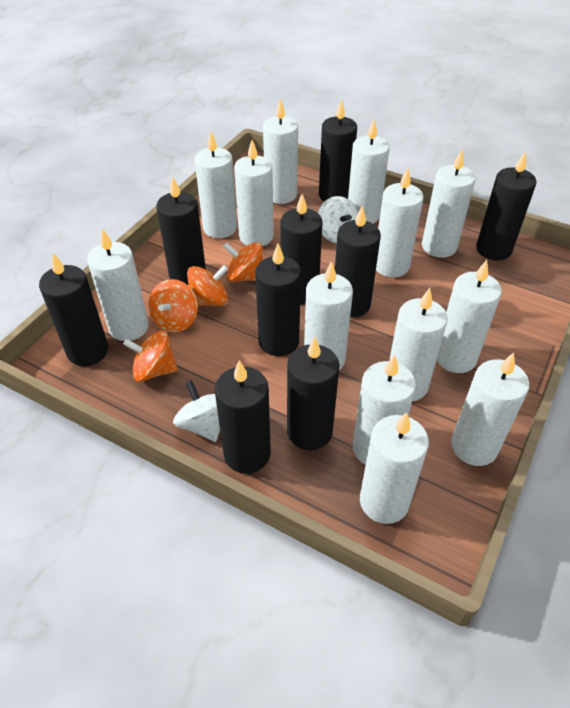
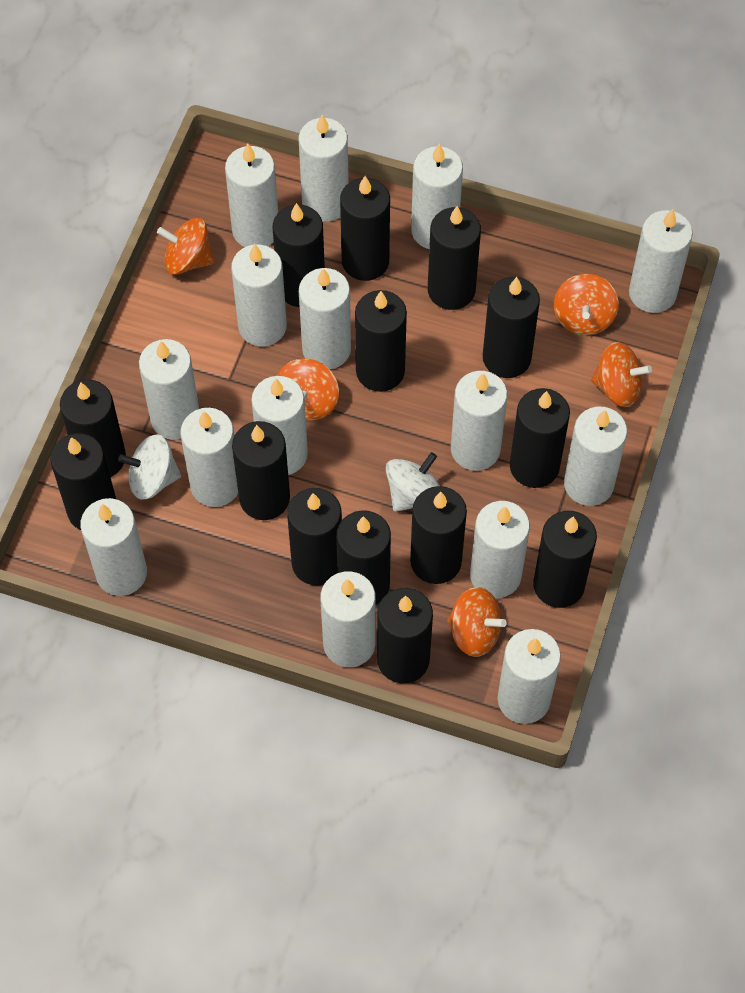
black candle: [39,252,108,366] [156,176,206,285] [215,360,271,474] [255,244,301,356] [280,194,322,305] [287,337,340,450] [319,99,357,201] [335,206,381,317] [476,152,536,261] = 9 -> [50,433,116,530] [60,379,126,477] [232,421,290,520] [273,203,325,307] [287,488,342,586] [336,510,391,605] [340,176,390,281] [355,290,407,392] [377,588,433,684] [410,486,467,584] [428,206,481,310] [483,277,540,378] [510,388,570,488] [533,511,597,608] = 14
orange spinning top: [123,331,178,382] [148,279,198,333] [187,265,228,306] [223,242,263,282] = 4 -> [157,218,214,275] [277,358,339,421] [447,587,507,657] [554,274,619,335] [591,342,652,407] = 5
white candle: [87,229,149,341] [195,132,237,238] [234,140,274,246] [263,99,298,204] [304,261,353,370] [348,119,390,224] [353,354,416,465] [360,412,429,524] [376,168,423,278] [389,288,448,401] [422,149,476,258] [437,260,502,373] [451,353,529,466] = 13 -> [80,498,147,596] [139,339,199,440] [180,408,238,507] [225,143,278,247] [231,244,287,346] [251,376,308,475] [299,114,349,222] [299,268,351,369] [320,571,376,667] [411,144,463,249] [451,371,507,471] [470,501,530,598] [498,629,561,724] [564,407,627,506] [629,209,693,313] = 15

